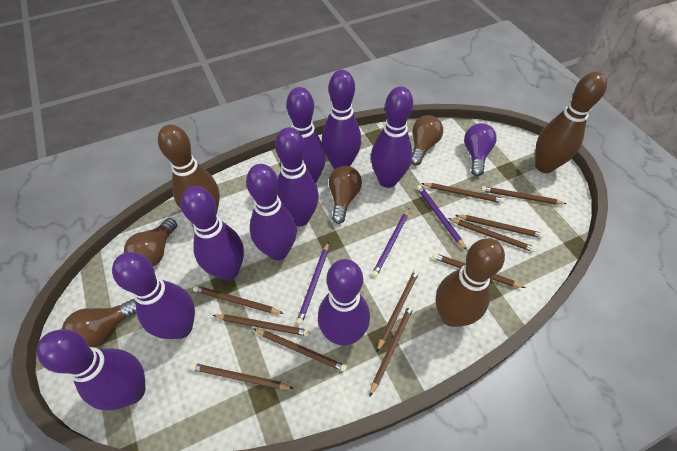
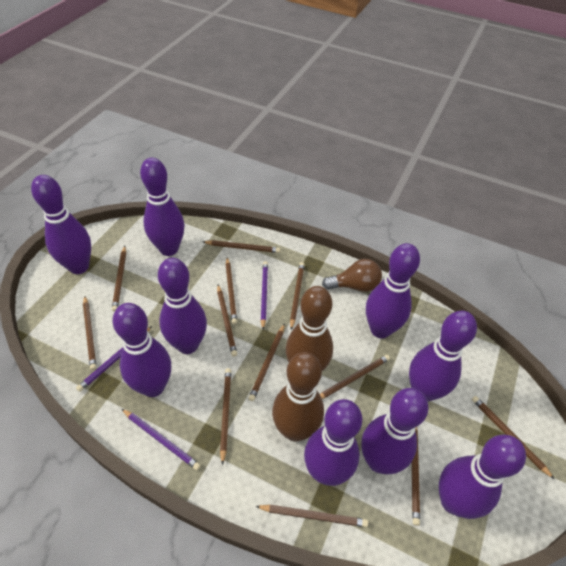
brown bowling pin: [158,125,220,214] [436,238,505,327] [535,71,607,173] = 3 -> [272,352,324,442] [286,286,333,371] = 2
brown light bulb: [62,299,136,348] [124,218,177,266] [329,166,362,224] [411,115,443,166] = 4 -> [322,259,382,292] = 1
brown pencil: [190,363,294,389] [193,285,284,314] [212,314,310,336] [254,329,347,372] [369,304,414,397] [377,269,419,352] [421,183,505,203] [432,253,525,288] [448,218,536,252] [455,215,544,238] [481,186,567,205] = 11 -> [83,296,97,370] [112,246,126,312] [203,240,280,253] [217,285,237,357] [220,368,231,465] [225,257,237,324] [248,323,285,401] [255,505,368,527] [290,262,305,330] [320,355,390,399] [411,427,420,526] [472,396,554,479] = 12
purple light bulb: [464,123,497,176] = 1 -> none = 0

